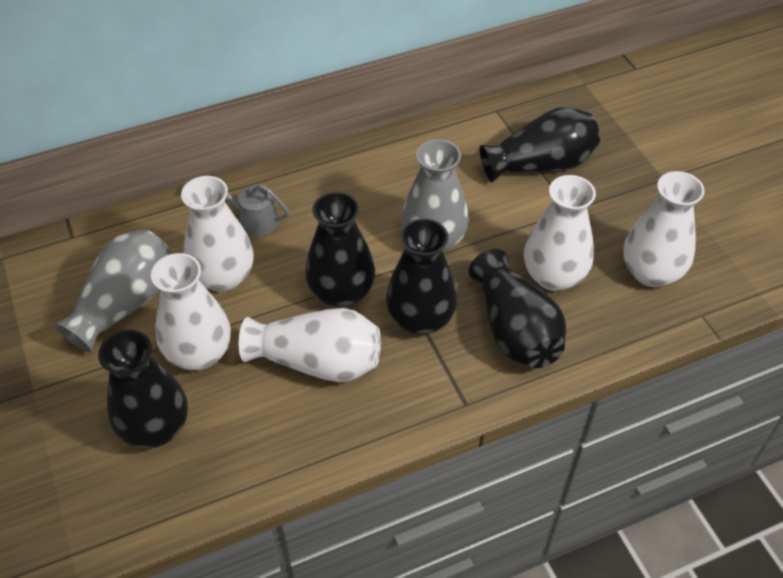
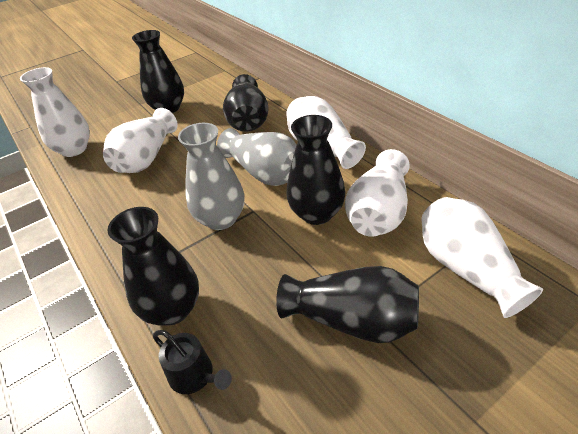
black watering can: none = 0 -> [153,330,232,394] = 1
grey watering can: [211,173,290,236] = 1 -> none = 0

